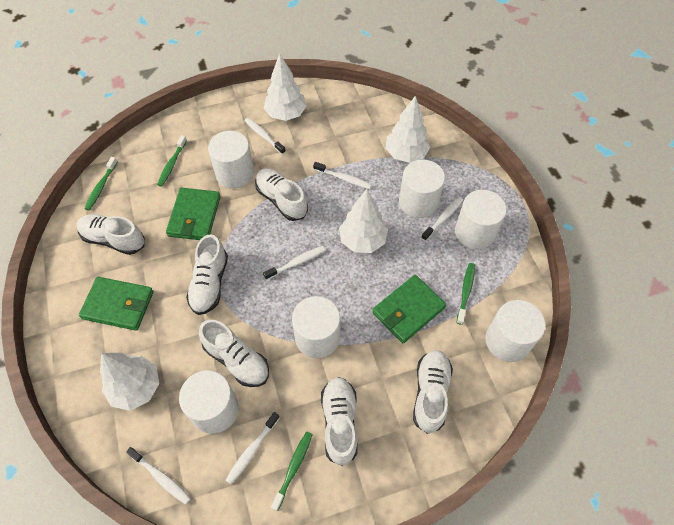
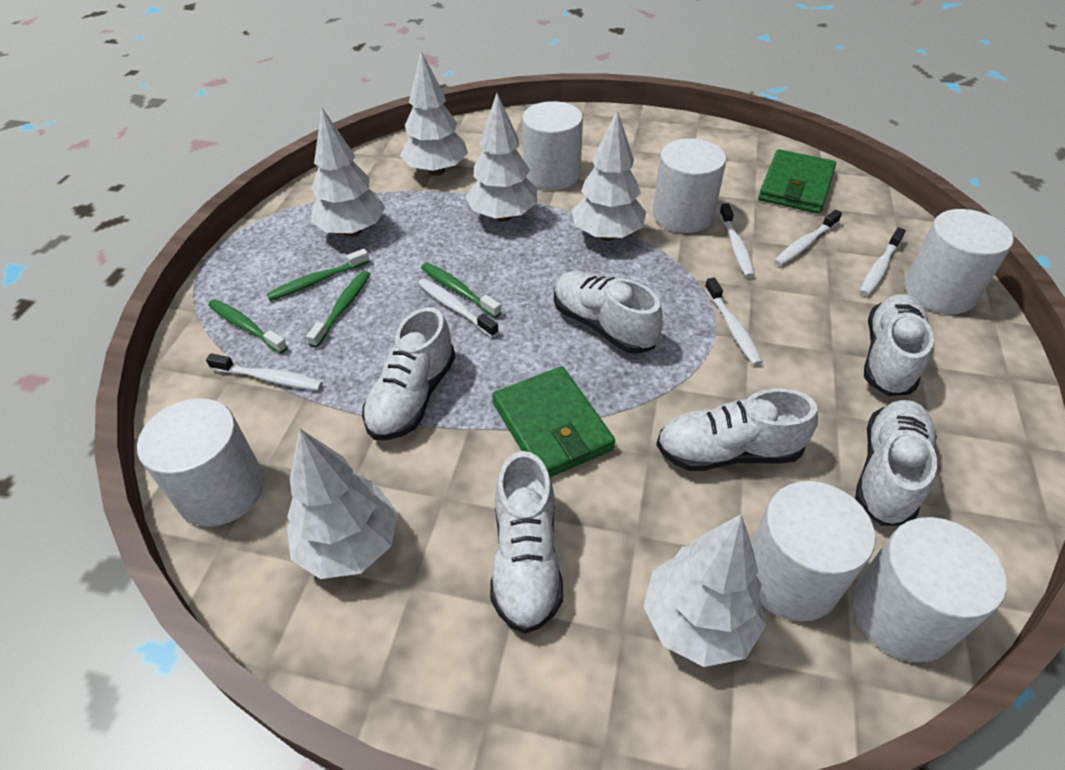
green wallet: [79,277,154,331] [166,188,221,240] [372,275,446,343] = 3 -> [492,366,615,477] [759,149,836,214] = 2
white tree: [100,353,159,411] [264,53,307,121] [339,189,388,253] [385,96,430,163] = 4 -> [287,429,398,579] [311,107,385,237] [400,51,468,176] [465,93,538,222] [571,110,646,241] [643,514,766,667] = 6

